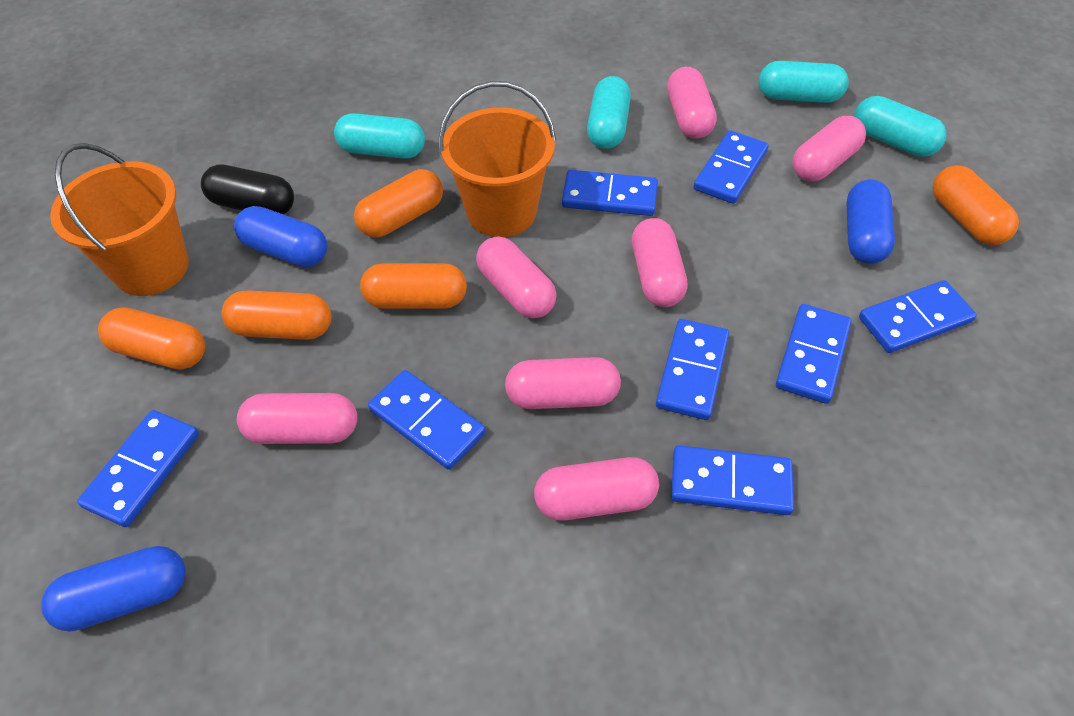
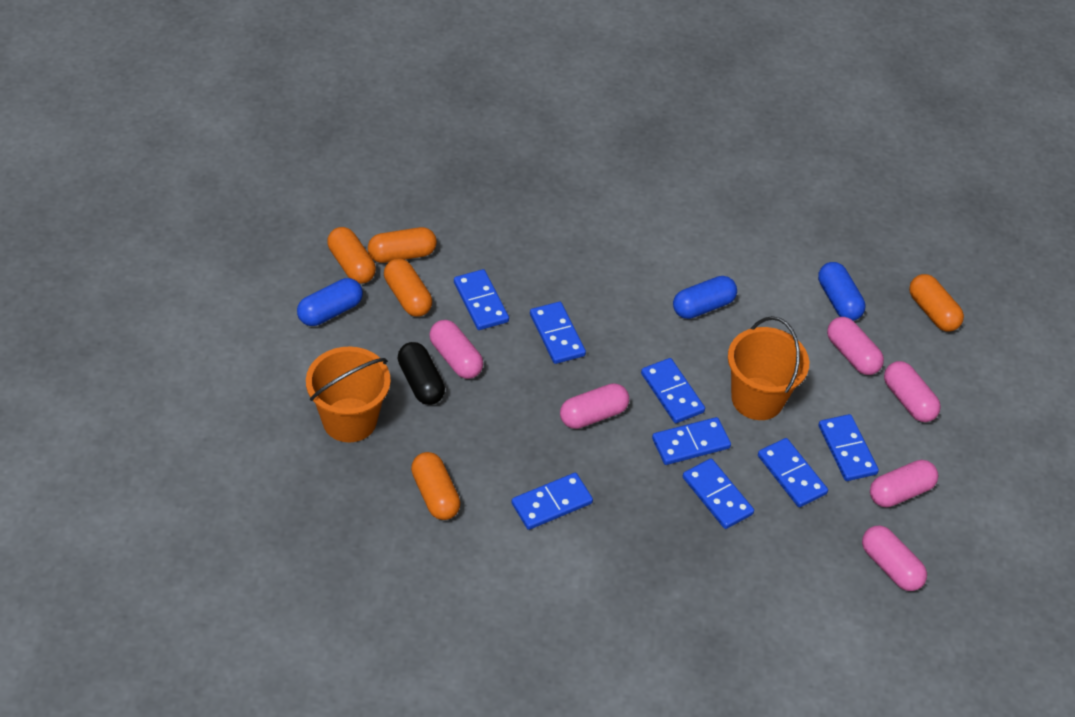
pink capsule: [237,393,357,444] [476,236,557,318] [505,357,621,409] [534,457,659,521] [632,218,688,307] [667,67,717,139] [792,116,866,182] = 7 -> [429,320,483,379] [560,383,629,429] [827,317,884,375] [862,526,927,591] [870,460,938,507] [884,361,941,422] = 6
turquoise capsule: [334,113,425,159] [587,76,631,149] [759,61,849,103] [854,96,947,157] = 4 -> none = 0

